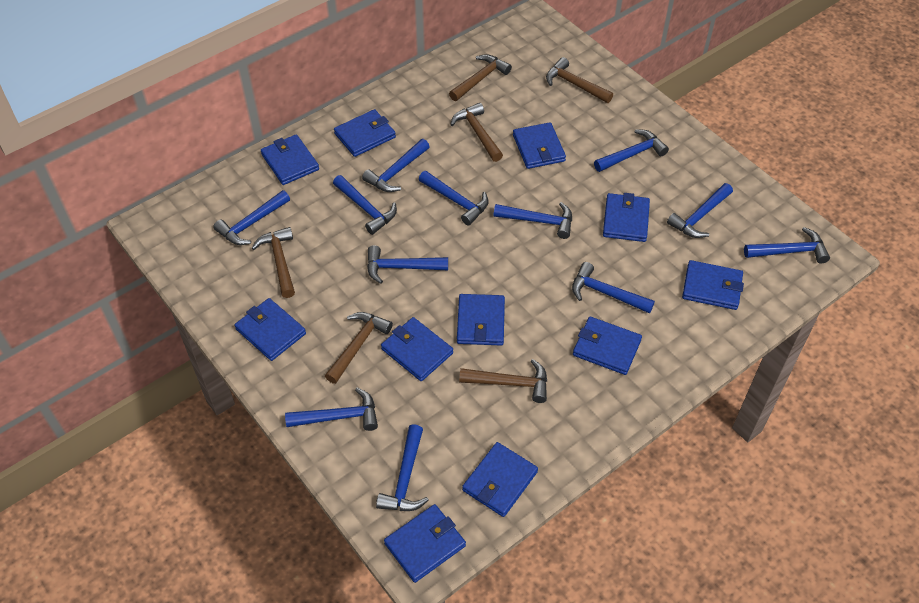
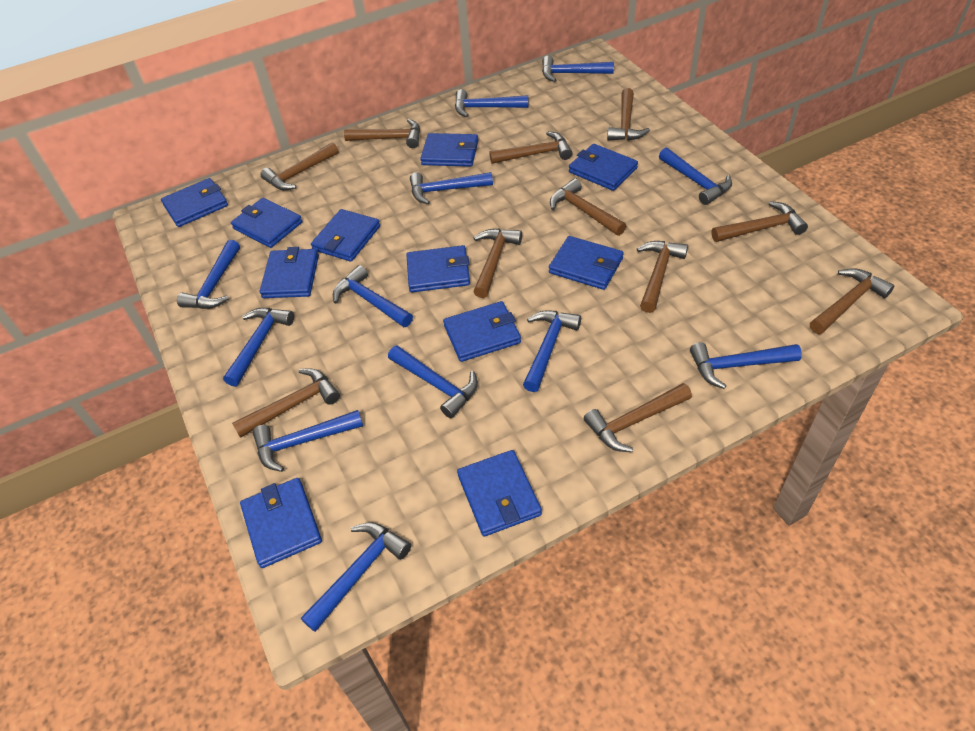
brown hammer: [252,227,295,298] [325,312,393,384] [449,54,512,101] [450,103,503,162] [459,359,547,403] [546,57,613,103] = 6 -> [232,368,340,438] [260,142,339,190] [344,119,420,148] [473,228,522,298] [489,131,573,164] [550,178,626,236] [584,383,692,452] [607,88,650,141] [637,241,688,313] [712,201,808,242] [810,268,894,334] = 11

